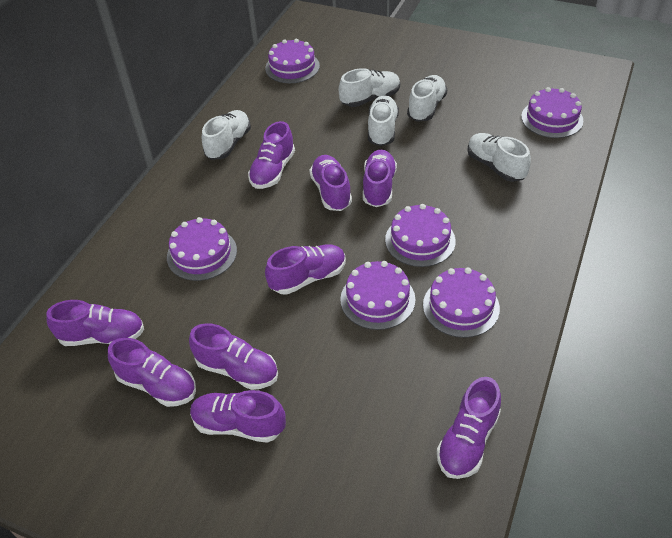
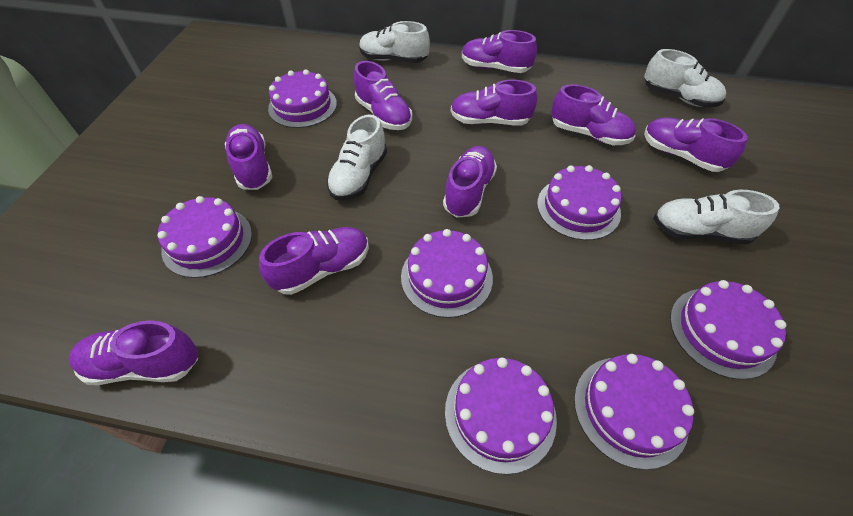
purple cake: [167,217,237,281] [265,39,320,83] [340,261,415,330] [385,204,456,267] [423,267,500,338] [521,87,583,138] = 6 -> [158,196,252,278] [268,69,337,128] [401,229,493,318] [445,358,557,474] [537,165,622,240] [574,354,694,470] [670,280,786,380] = 7
white shoe: [202,110,251,160] [339,68,400,107] [368,95,399,146] [407,75,447,122] [467,133,531,182] = 5 -> [327,114,387,200] [359,21,430,63] [644,49,726,107] [653,190,779,244] = 4

